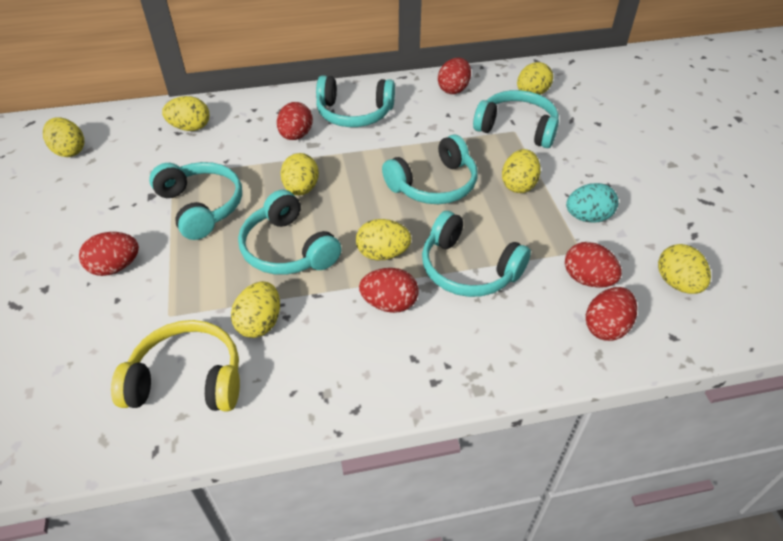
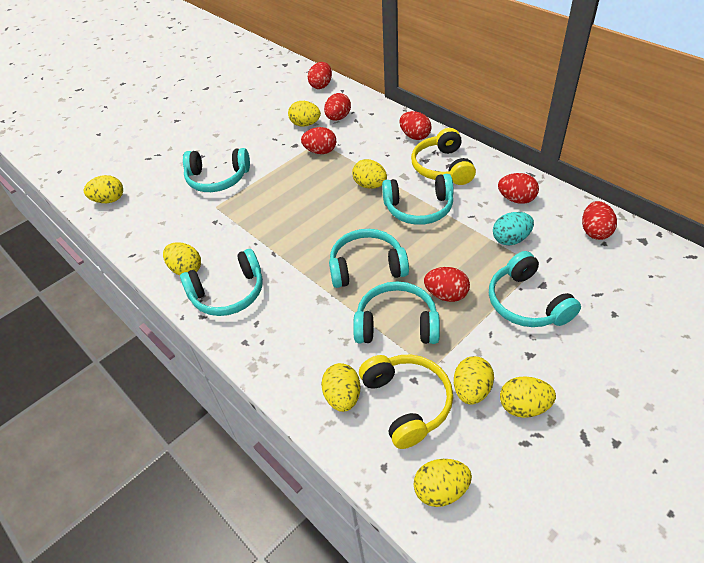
red egg: [79,232,139,276] [277,102,313,140] [359,268,418,313] [438,58,471,94] [565,242,622,288] [586,287,637,341] = 6 -> [301,127,337,154] [308,62,332,89] [324,93,351,121] [399,111,432,140] [424,267,470,302] [498,173,539,204] [582,201,617,240] = 7
yellow headphones: [111,320,240,411] = 1 -> [359,355,453,449] [411,128,476,185] = 2

